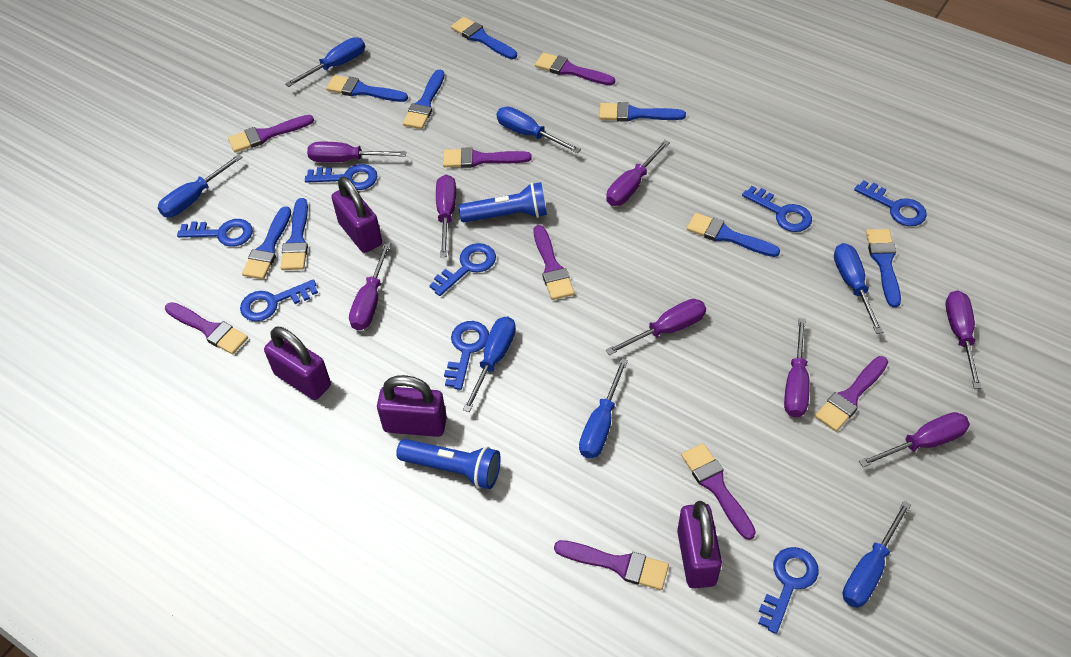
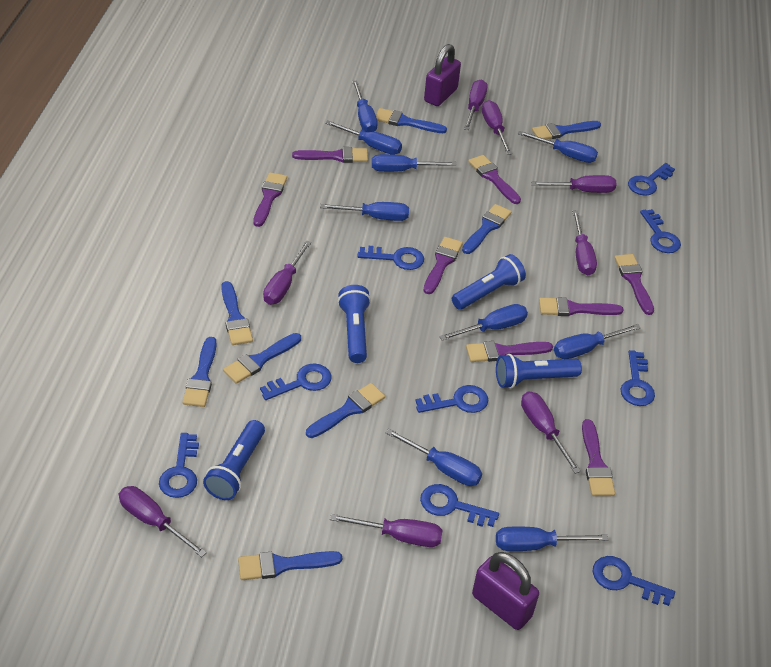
blue flashlight: [396,439,501,489] [458,182,547,222] = 2 -> [203,420,265,500] [337,285,371,363] [452,254,526,310] [496,354,582,389] = 4
blue key: [177,219,253,247] [240,280,318,321] [305,164,377,190] [429,243,496,296] [444,321,489,390] [742,186,812,232] [758,547,819,634] [854,180,927,226] = 8 -> [159,433,199,498] [260,363,331,400] [357,246,424,270] [415,385,488,413] [420,484,499,527] [593,556,675,606] [621,350,655,406] [628,163,675,196] [640,209,681,253] = 9
blue screwdriver: [158,154,243,217] [285,37,365,87] [463,317,516,412] [497,107,581,153] [579,358,628,459] [834,243,883,334] [843,501,911,608] = 7 -> [320,202,409,221] [325,121,402,155] [352,81,378,132] [372,154,457,172] [385,429,482,486] [439,304,528,341] [496,526,608,551] [517,131,598,163] [554,324,641,359] = 9
purple padlock: [264,327,331,400] [331,176,382,253] [377,375,447,437] [677,501,722,589] = 4 -> [424,44,461,106] [472,552,539,630] = 2

